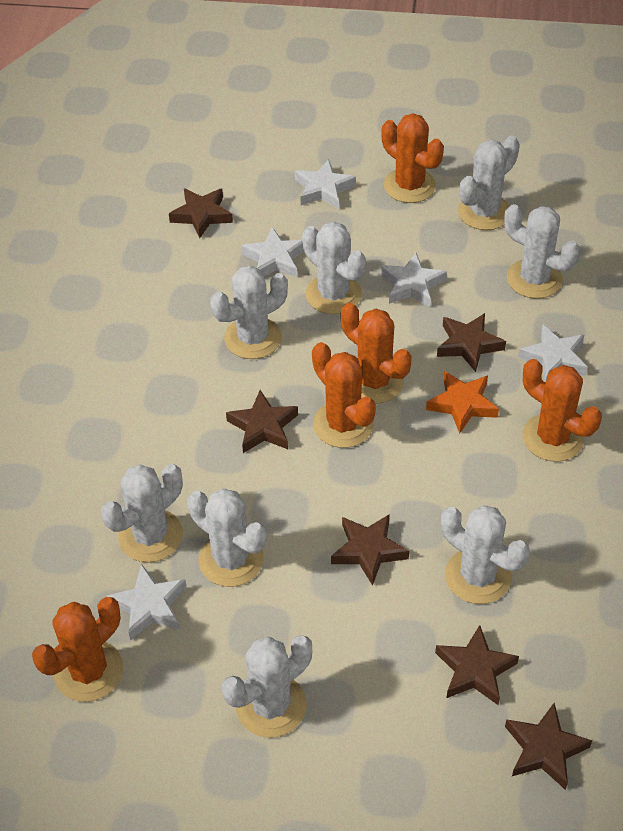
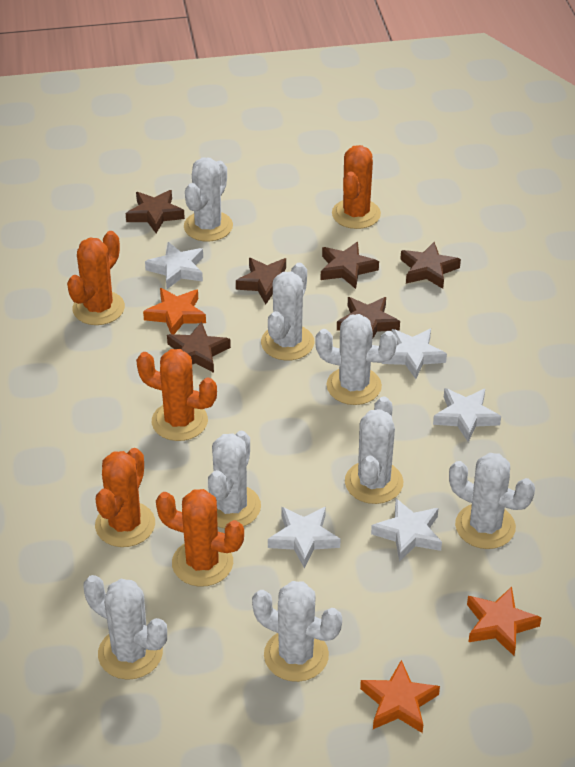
orange star: [426,371,499,434] = 1 -> [143,288,206,334] [360,660,440,733] [467,586,542,656] = 3

